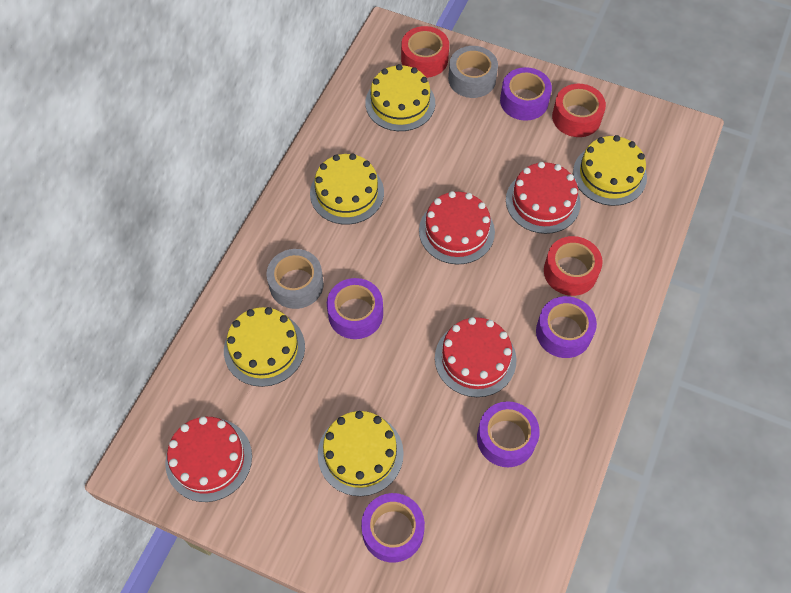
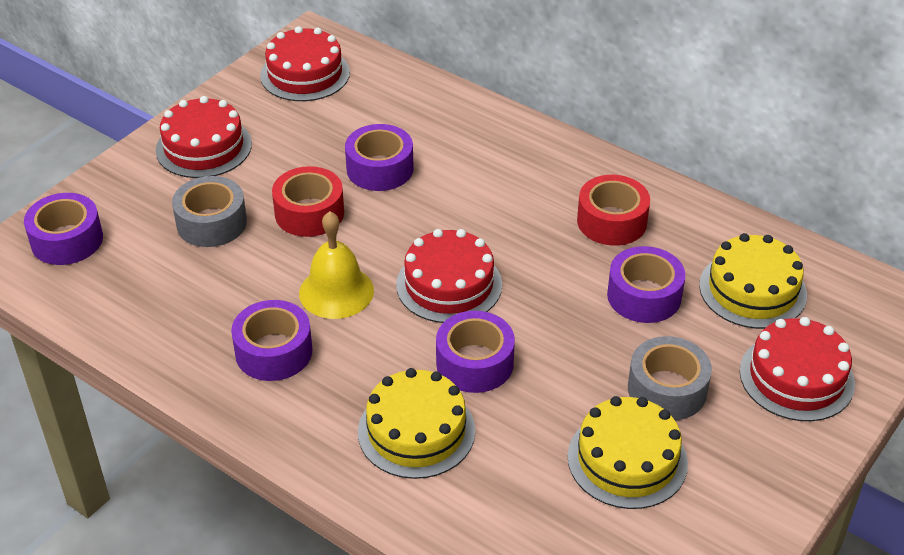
red tape: [401,26,449,78] [544,236,603,296] [552,84,606,137] = 3 -> [272,166,344,237] [577,175,650,246] = 2
yellow bell: none = 0 -> [299,211,374,319] = 1
yellow cake: [224,307,305,387] [310,153,384,225] [318,411,404,496] [365,64,435,131] [573,135,647,206] = 5 -> [358,368,475,479] [568,396,688,509] [699,233,807,329] = 3

